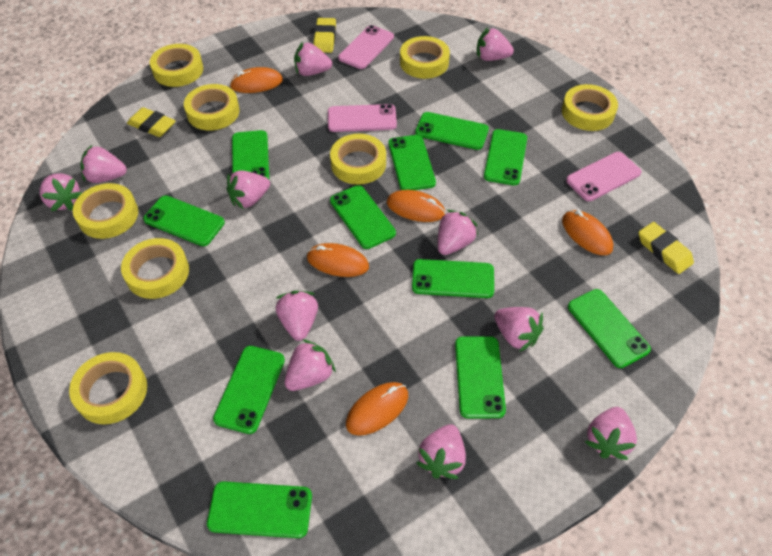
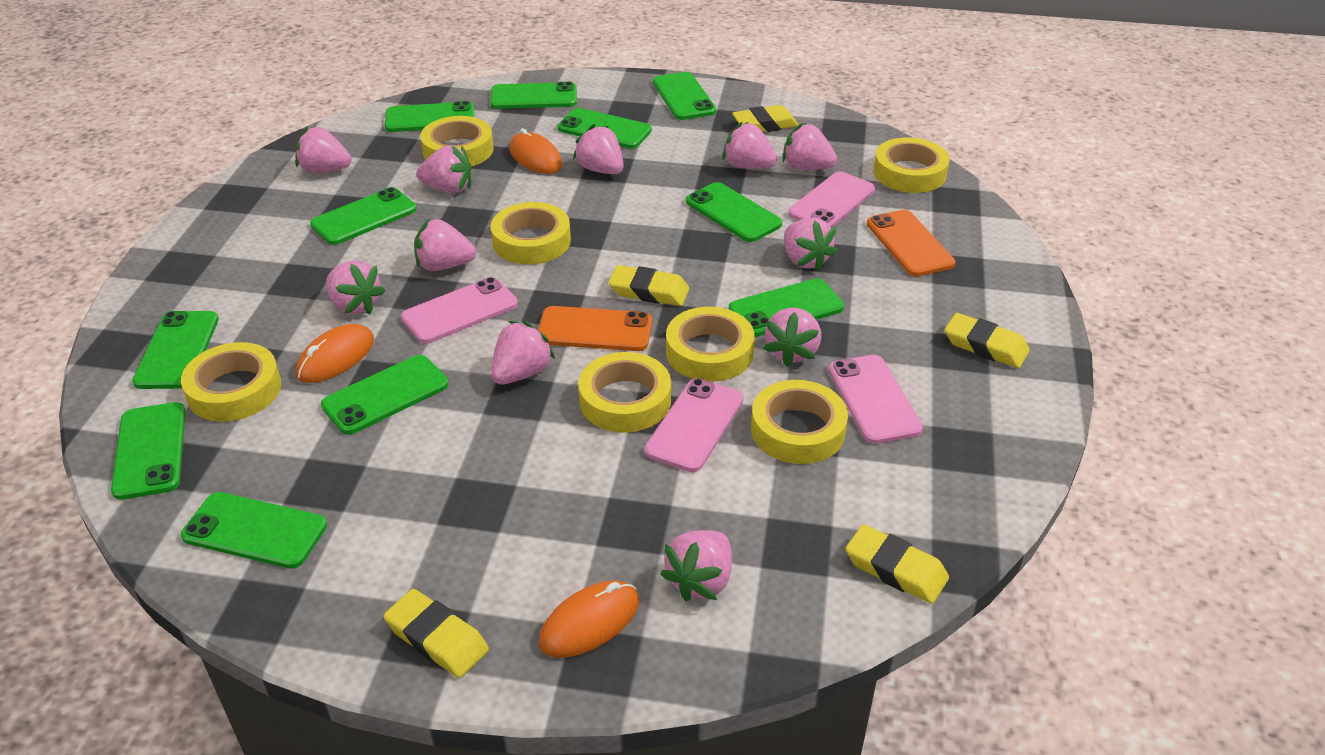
orange mouse: [229,67,283,93] [307,243,369,277] [346,382,408,436] [387,190,446,222] [562,210,613,255] = 5 -> [296,324,374,383] [509,128,562,174] [539,580,639,658] = 3
orange phone: none = 0 -> [538,306,652,351] [867,210,955,277] = 2
pink phone: [328,104,397,132] [338,25,394,69] [566,152,642,201] = 3 -> [401,277,518,344] [644,378,743,472] [788,171,875,228] [828,355,923,444] = 4
yellow eraser: [127,107,176,137] [313,18,336,53] [639,222,694,274] = 3 -> [383,589,489,678] [608,265,689,306] [732,105,799,132] [846,524,949,604] [945,313,1030,368] = 5
yellow tape: [69,352,147,424] [73,183,138,239] [121,238,189,299] [150,44,203,87] [184,84,240,130] [330,134,386,185] [400,36,450,79] [562,84,618,131] = 8 -> [181,342,281,422] [420,116,494,166] [491,202,571,264] [578,352,671,433] [666,307,755,382] [751,380,848,464] [873,137,949,193] = 7

